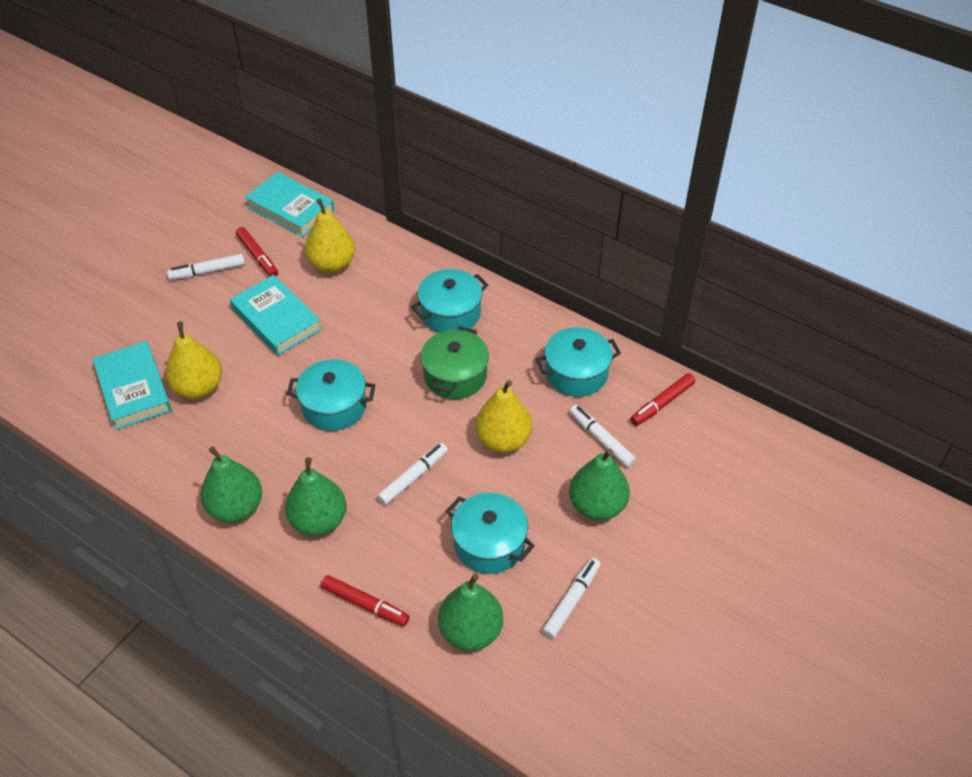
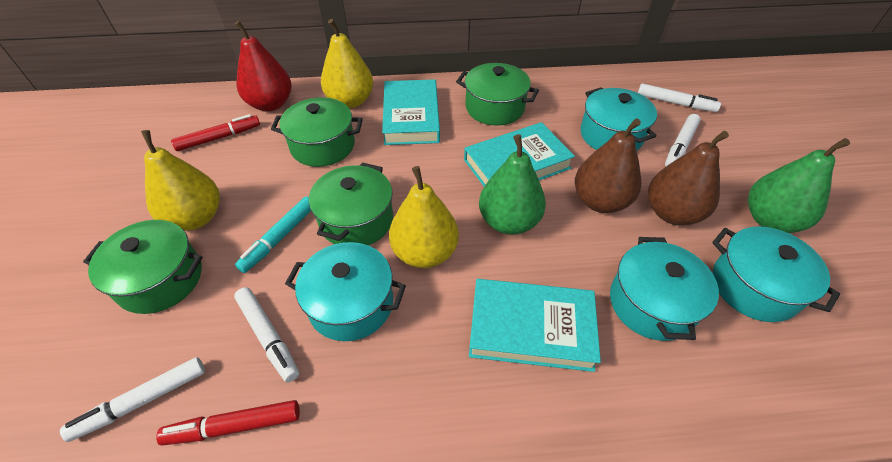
brown pear: none = 0 -> [575,119,641,213] [648,131,729,225] = 2
green pear: [200,446,262,523] [285,457,346,536] [438,574,503,651] [569,449,630,521] = 4 -> [479,134,546,235] [748,138,850,233] = 2
green pot: [421,326,489,399] = 1 -> [83,220,203,314] [271,97,363,167] [309,162,393,245] [456,63,539,126] = 4
red marker: [236,227,278,276] [321,575,410,626] [631,373,695,426] = 3 -> [156,400,300,445] [171,114,260,151] = 2
red pear: none = 0 -> [235,21,292,112] = 1
turquoise marker: none = 0 -> [235,196,311,273] = 1

